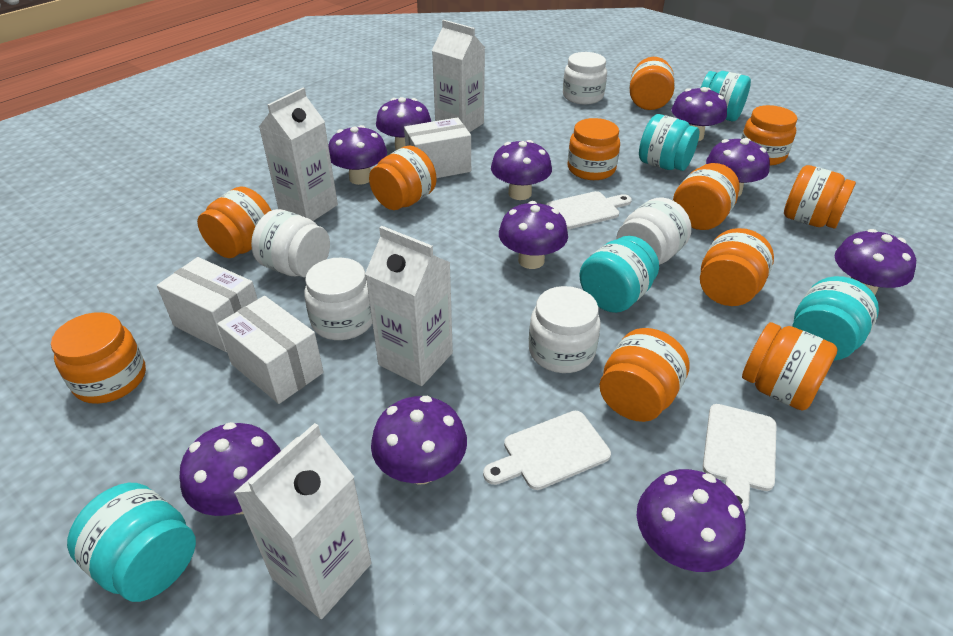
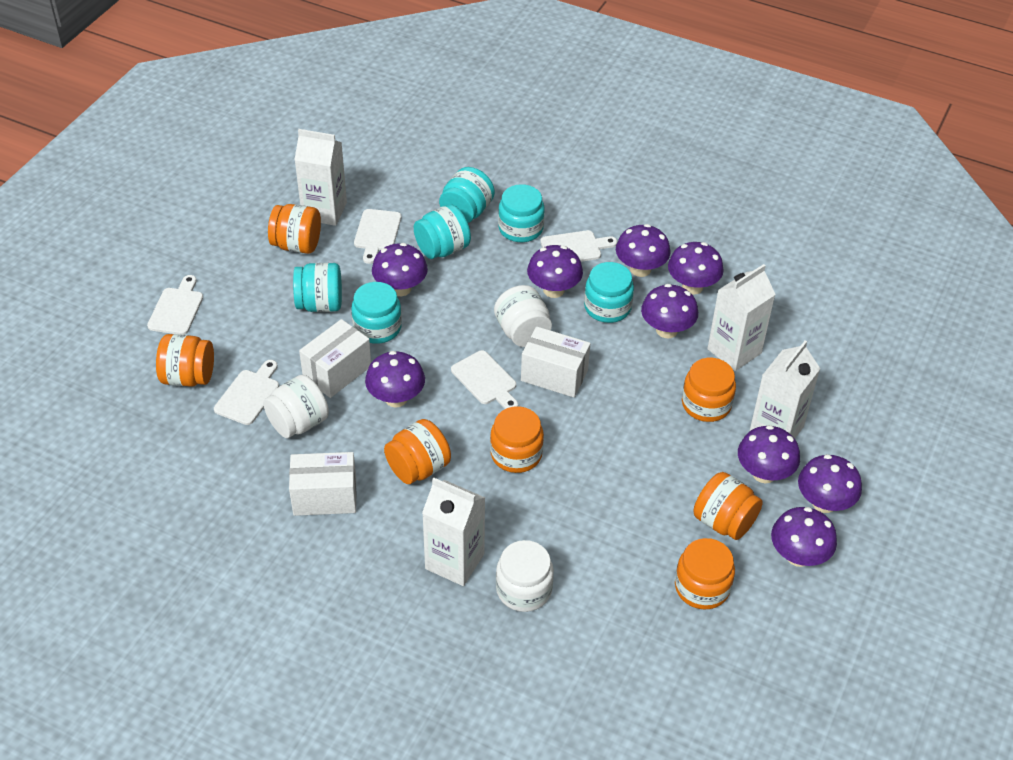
orange jar: [51,312,146,404] [197,186,272,258] [369,146,437,210] [568,118,620,180] [599,328,690,422] [630,57,675,110] [673,163,740,230] [700,228,774,306] [741,105,797,166] [742,322,838,411] [784,165,856,228] = 11 -> [156,334,214,387] [268,204,321,254] [384,419,451,484] [490,406,544,473] [675,538,735,609] [682,358,736,422] [694,472,763,540] = 7
purple mushroom: [180,422,281,516] [328,125,387,185] [371,396,467,484] [376,97,431,150] [491,140,552,200] [499,201,568,269] [637,469,746,572] [671,87,727,141] [706,138,770,197] [835,229,916,295] = 10 -> [365,351,425,408] [372,243,428,296] [527,245,583,298] [616,224,670,277] [641,284,698,338] [668,242,724,295] [738,425,800,483] [771,507,837,567] [798,454,862,513] = 9
turquoise jar: [67,483,196,602] [579,236,659,313] [639,114,699,171] [701,71,751,121] [792,276,879,361] = 5 -> [293,263,342,312] [351,282,402,344] [414,204,471,259] [439,167,495,223] [498,184,545,242] [584,262,634,323] = 6
white cutting board: [483,411,611,490] [546,191,632,229] [703,404,777,513] = 3 -> [147,275,203,335] [214,360,279,425] [354,209,401,264] [451,350,518,409] [540,230,617,262] = 5
white jar: [251,209,330,278] [304,258,372,340] [529,286,601,373] [563,52,607,104] [616,197,692,265] = 5 -> [263,375,329,438] [494,285,552,347] [496,540,554,612] = 3

